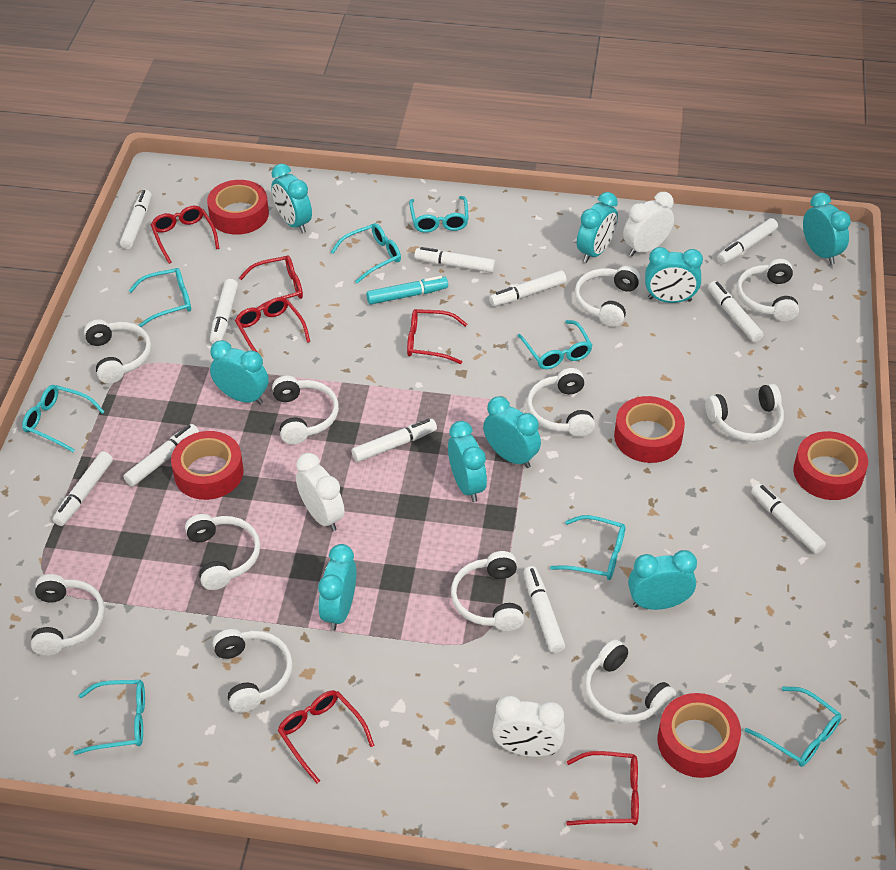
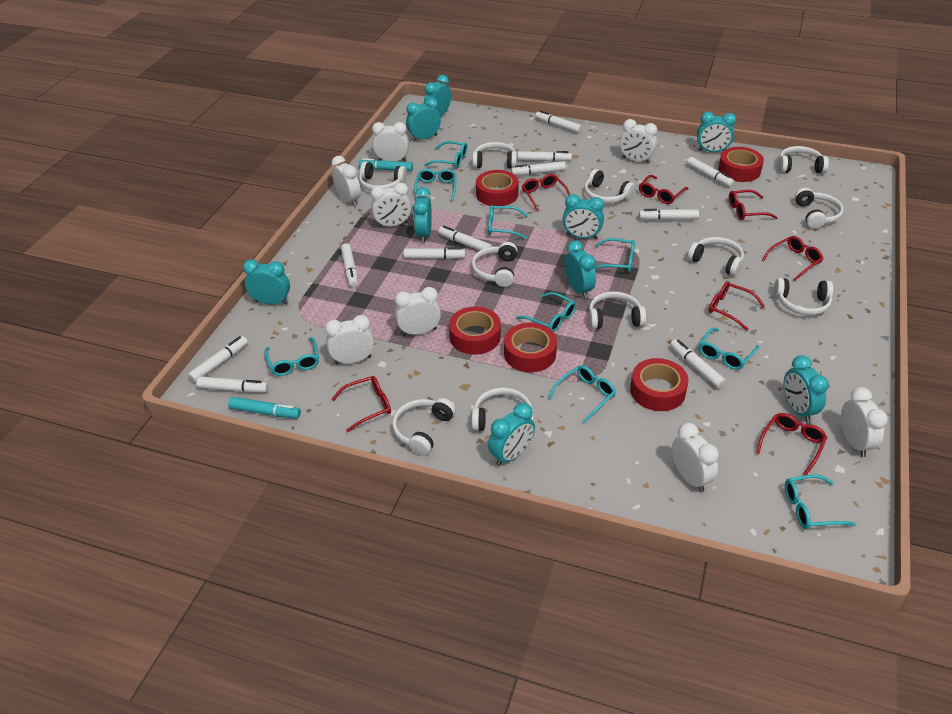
red glasses: [151,206,219,264] [235,297,310,352] [239,255,303,308] [277,690,375,784] [407,309,467,364] [566,751,639,826] = 6 -> [331,376,391,432] [522,174,570,212] [639,175,689,204] [709,282,765,331] [729,190,778,220] [756,413,827,476] [762,236,824,281] = 7
turquoise glasses: [22,385,105,452] [74,680,145,755] [129,268,191,327] [331,223,401,283] [409,196,469,233] [518,320,593,369] [550,515,626,580] [744,687,842,767] = 8 -> [265,337,319,376] [414,169,456,201] [424,141,467,168] [488,205,528,239] [516,292,576,332] [548,365,616,423] [594,238,635,272] [699,328,759,370] [785,475,856,529] = 9
turquoise marker: [366,276,448,305] = 1 -> [228,397,301,418] [359,158,413,171] = 2
white clock: [296,453,344,531] [492,696,565,757] [623,192,674,256] = 3 -> [325,315,374,364] [331,156,361,207] [371,183,411,228] [372,122,409,161] [395,287,441,336] [620,119,657,163] [672,423,719,492] [841,387,888,457] = 8

